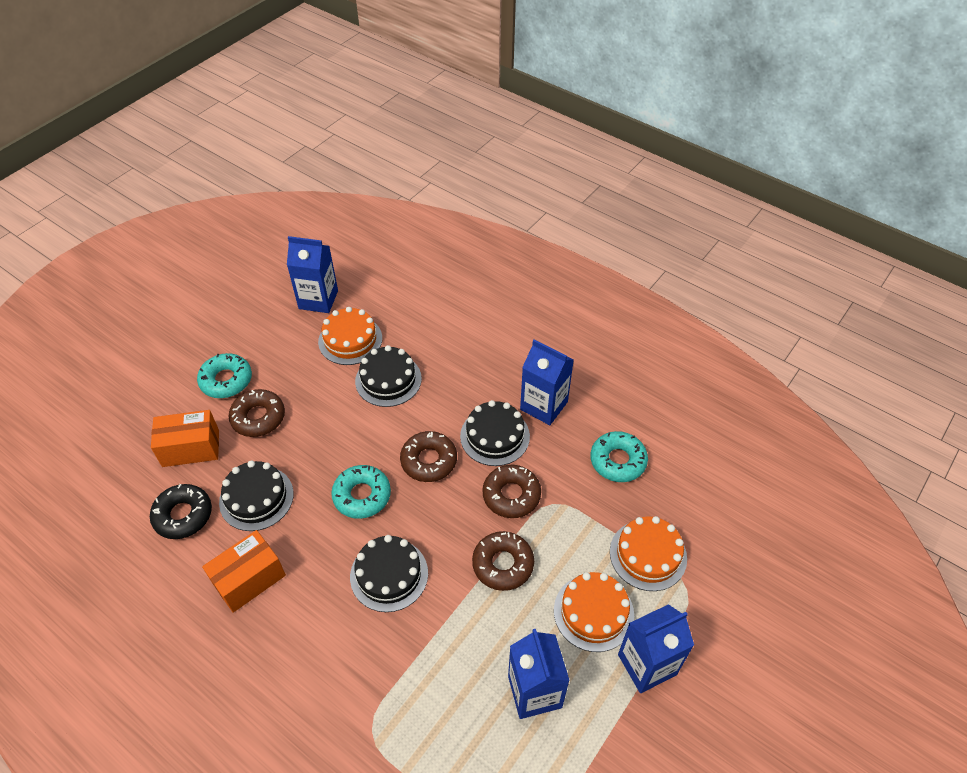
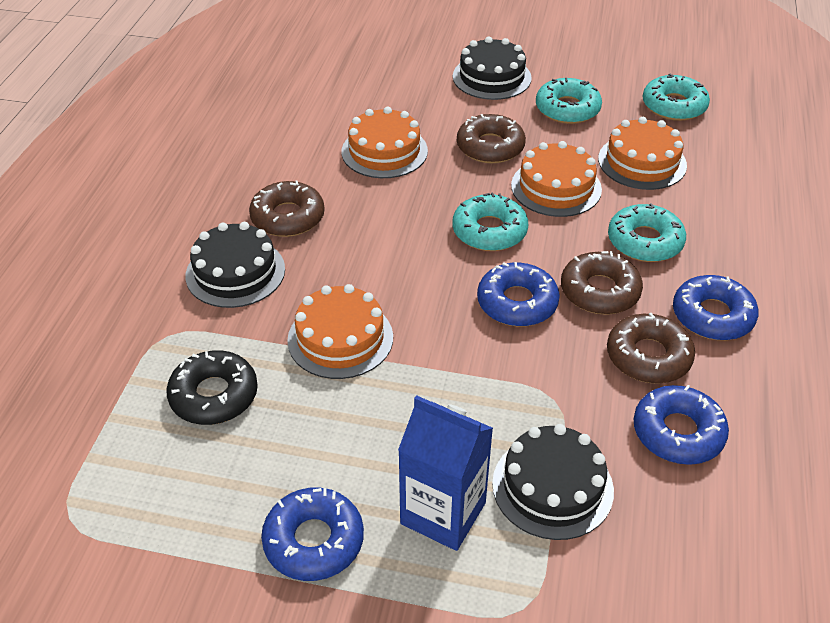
black cake: [219,461,294,531] [350,535,428,612] [355,345,422,407] [460,400,530,466] = 4 -> [186,222,285,308] [453,37,532,100] [492,424,614,540] = 3
blue carton: [287,236,338,313] [508,629,570,719] [520,339,574,425] [618,604,694,693] = 4 -> [398,395,493,551] = 1
blue donut: none = 0 -> [261,488,364,581] [477,262,560,327] [634,385,729,465] [673,275,759,340] = 4
orange box: [151,410,219,467] [202,530,286,613] = 2 -> none = 0
orange cake: [318,307,382,365] [554,572,634,652] [610,516,687,591] = 3 -> [287,284,393,379] [342,107,428,178] [511,141,602,217] [598,117,687,190] = 4
turquoise donut: [197,353,252,398] [331,465,391,519] [590,431,648,482] = 3 -> [452,192,528,251] [536,78,602,124] [608,203,686,262] [642,74,710,121] = 4

